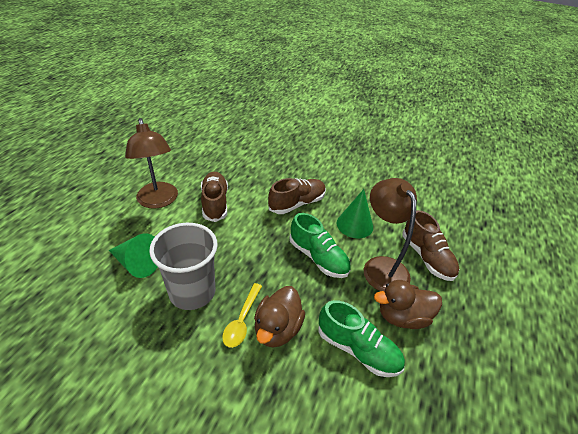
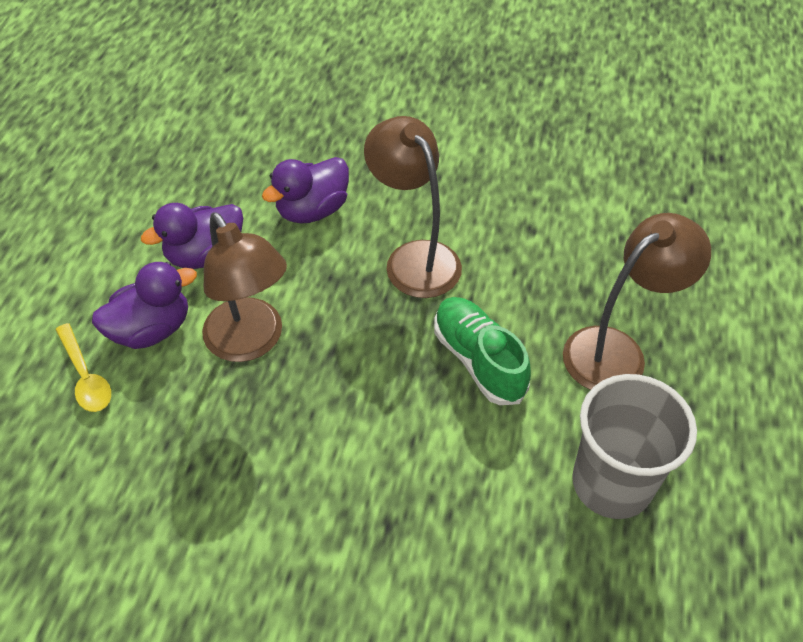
brown duck: [254,286,305,348] [374,280,442,329] = 2 -> none = 0
brown lamp: [125,118,178,209] [364,178,417,291] = 2 -> [202,212,287,362] [364,116,462,298] [563,213,711,390] = 3
brown shoe: [201,172,228,222] [268,178,326,214] [402,210,459,281] = 3 -> none = 0
green cone: [109,233,158,278] [336,189,373,238] = 2 -> none = 0
green shoe: [289,213,351,278] [318,300,405,377] = 2 -> [434,297,531,405] = 1
purple duck: none = 0 -> [92,262,197,349] [141,203,243,269] [262,157,349,223] = 3

